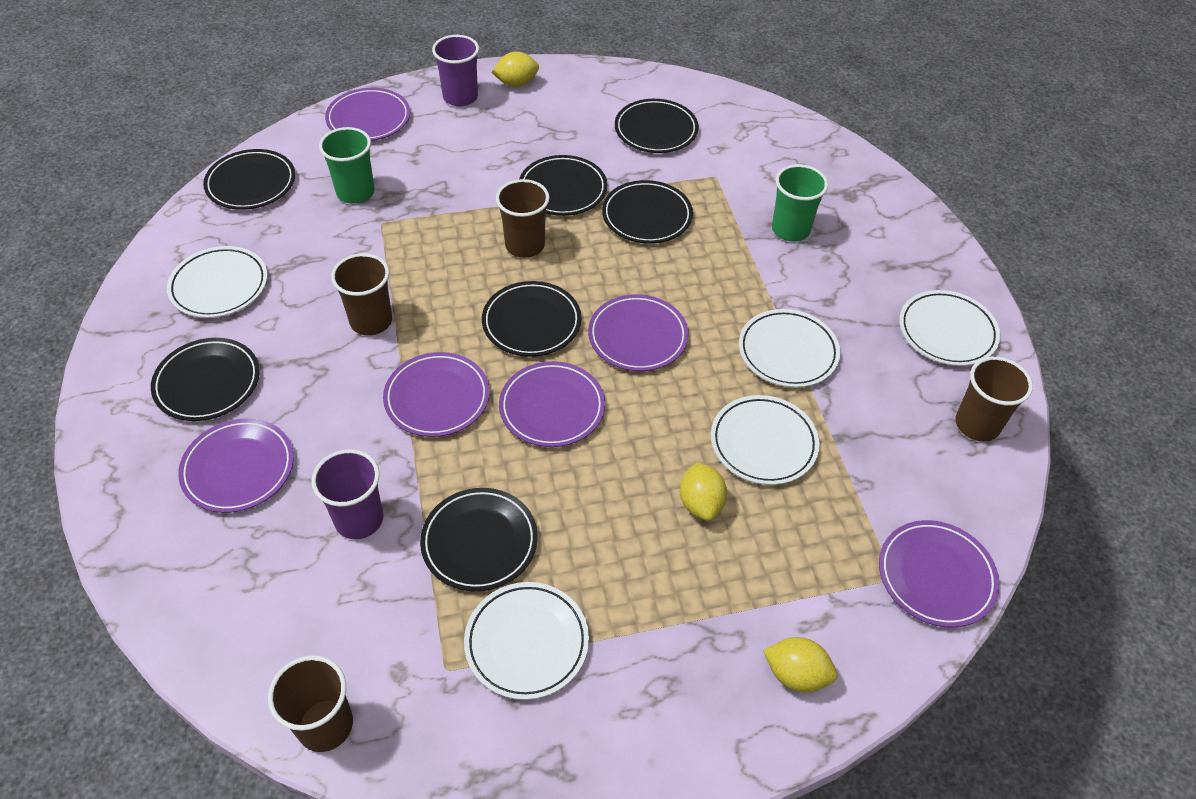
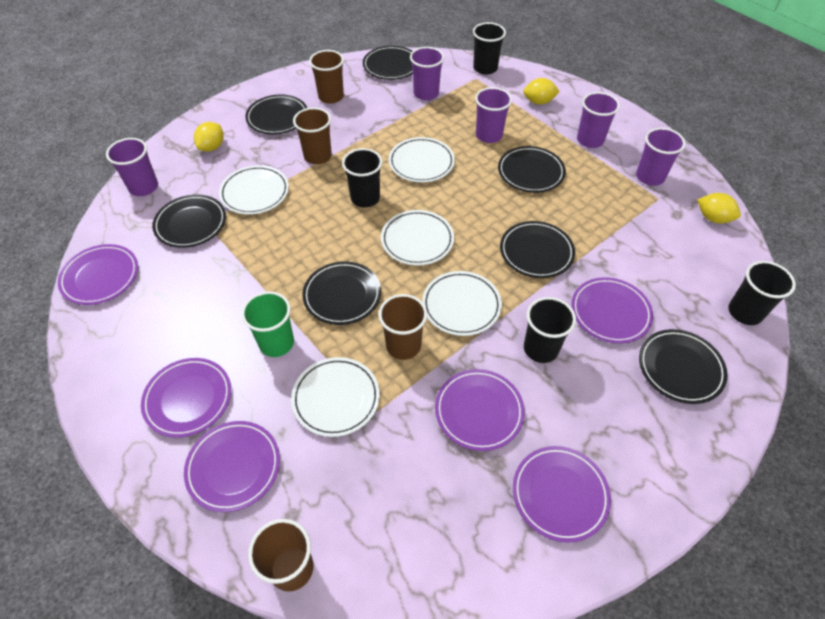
black cup: none = 0 -> [342,148,382,207] [473,22,506,75] [524,297,576,363] [728,261,796,325] = 4
green cup: [319,127,375,204] [772,164,828,242] = 2 -> [241,291,294,357] = 1
purple cup: [311,449,383,539] [432,35,479,107] = 2 -> [106,138,158,196] [410,47,444,100] [475,87,512,143] [577,92,620,148] [636,128,686,186] = 5

